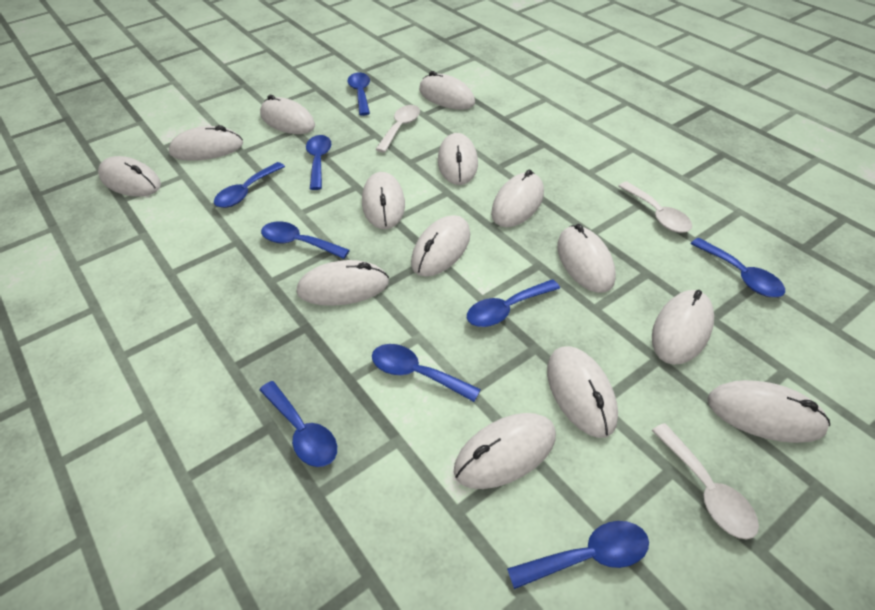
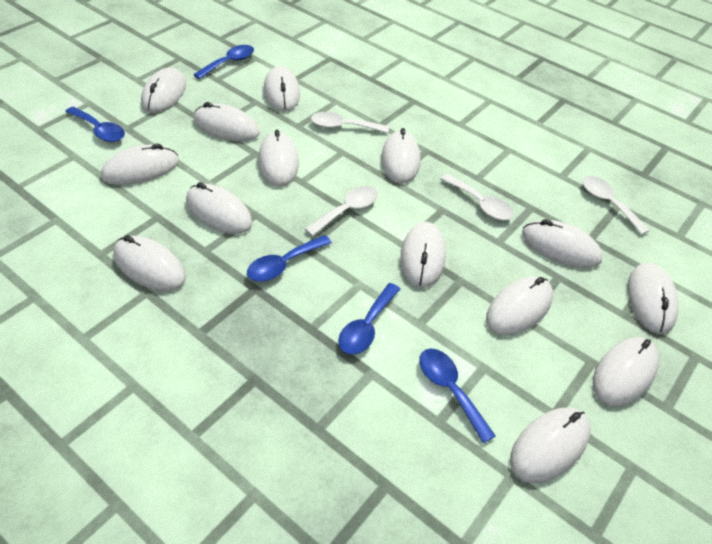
blue spoon: [214,162,285,208] [259,381,337,467] [261,222,350,259] [306,135,331,190] [348,73,370,116] [372,344,481,402] [467,279,560,327] [507,521,649,589] [690,238,785,297] = 9 -> [65,106,125,142] [193,45,254,79] [247,235,332,281] [338,283,400,354] [419,349,496,443] = 5
white spoon: [375,105,420,152] [618,182,692,233] [652,423,759,539] = 3 -> [305,186,378,236] [311,112,389,133] [440,174,513,220] [582,176,650,235] = 4

